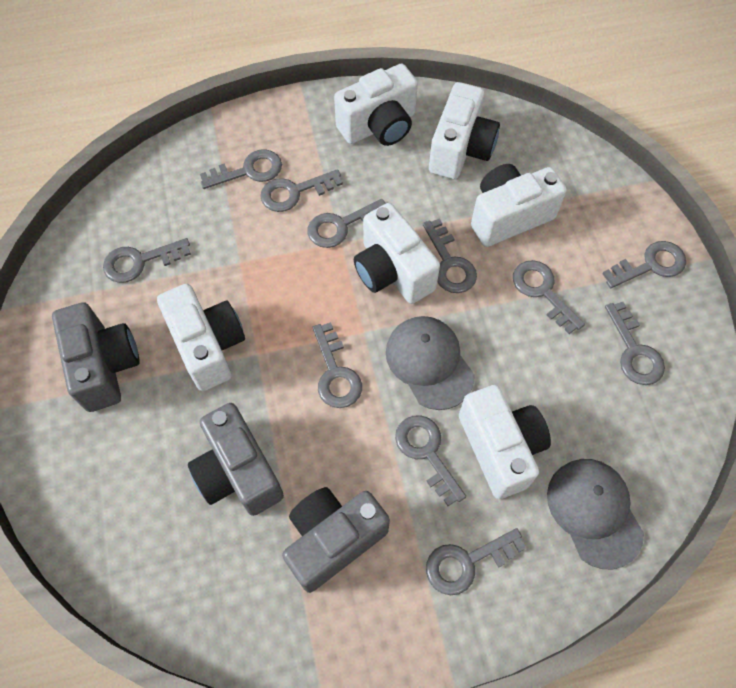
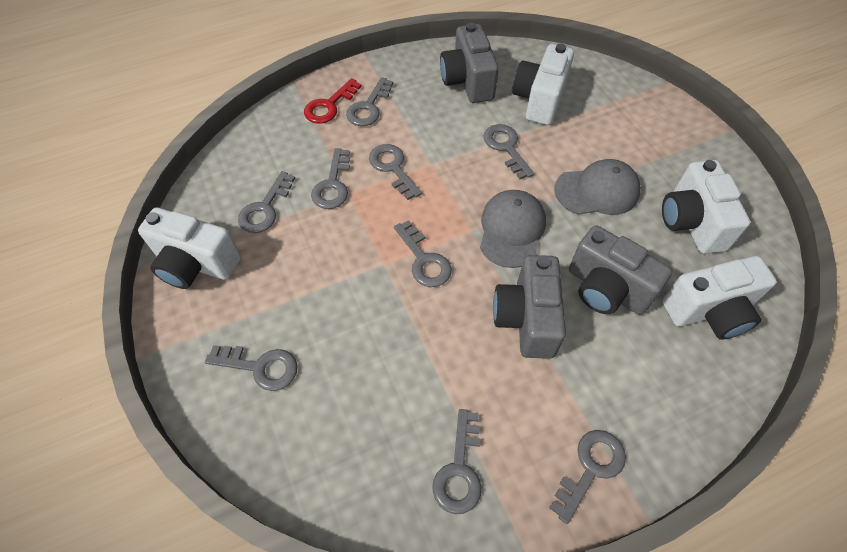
grey key: [103,238,191,283] [200,149,282,189] [260,169,343,212] [307,199,386,248] [313,322,362,408] [395,415,466,506] [423,218,477,293] [426,528,526,595] [513,260,585,334] [602,241,686,288] [605,302,665,385] = 11 -> [205,345,298,391] [238,171,295,233] [311,148,350,209] [346,77,393,126] [369,144,422,200] [394,220,452,287] [432,409,482,514] [483,124,534,179] [549,430,626,524] = 9
red key: none = 0 -> [304,78,362,124] = 1
white camera: [157,284,245,391] [334,64,418,146] [354,203,440,304] [429,82,500,179] [459,385,551,499] [471,164,567,247] = 6 -> [138,208,241,289] [512,44,574,125] [662,160,750,254] [662,256,777,340] = 4

